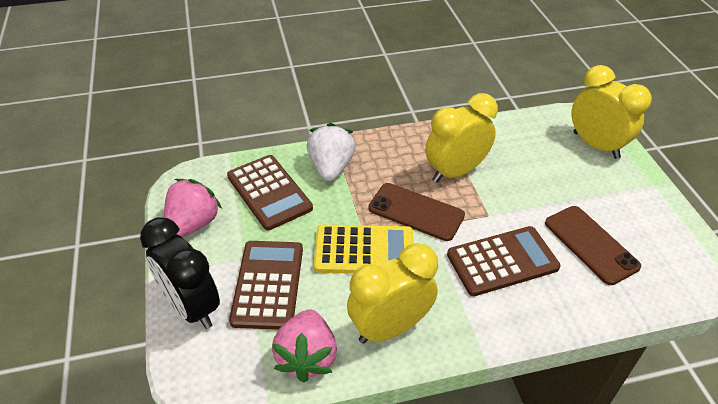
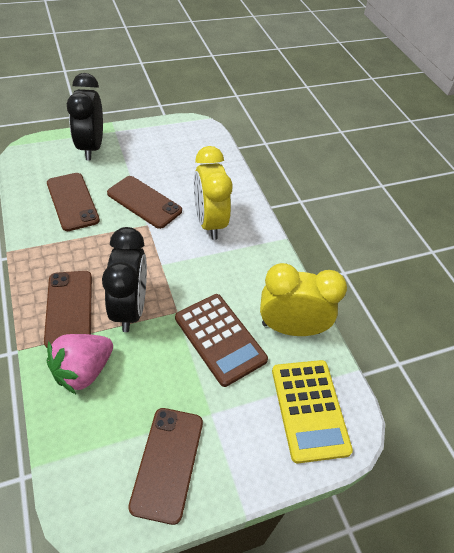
black clock: [140,217,220,329] = 1 -> [67,73,103,160] [102,227,147,332] = 2
brown calculator: [227,155,313,230] [229,241,303,330] [447,226,560,296] = 3 -> [175,294,268,387] = 1
brown phone: [369,183,465,241] [545,206,641,285] = 2 -> [44,271,92,348] [47,173,100,231] [107,176,182,229] [128,408,203,525] = 4
pink strawberry: [163,179,222,237] [272,309,337,382] = 2 -> [47,334,113,394] = 1
white strawberry: [307,123,355,181] = 1 -> none = 0
yellow clock: [347,243,438,344] [425,93,498,183] [572,65,652,159] = 3 -> [194,146,233,240] [260,263,347,336] = 2

